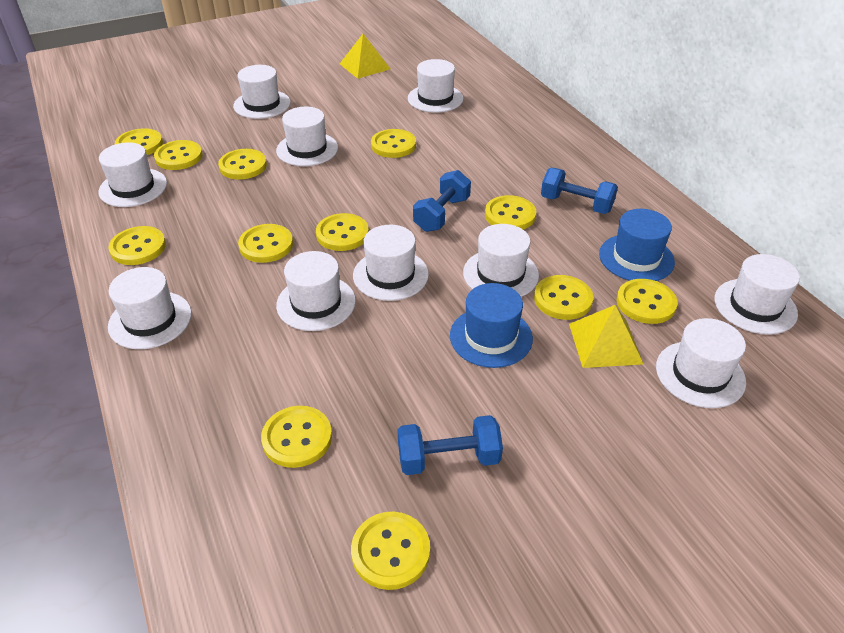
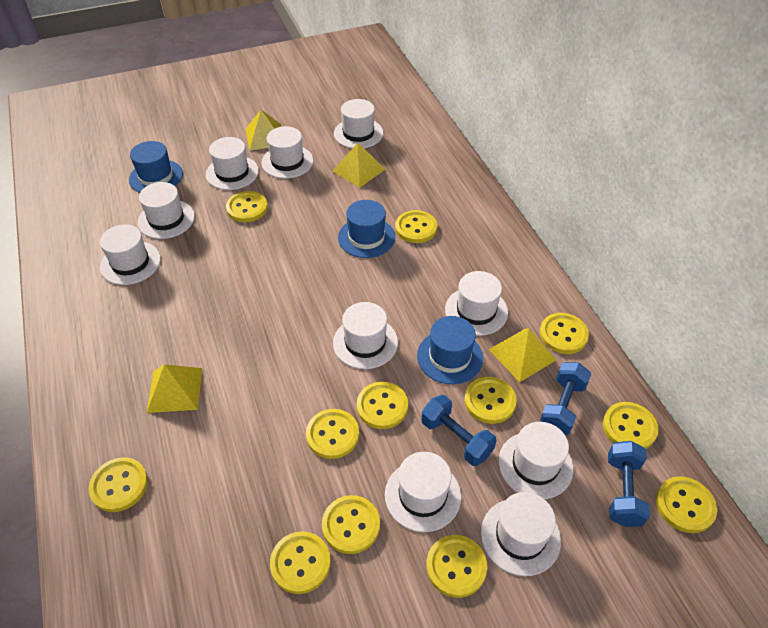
blue hat: [450,283,533,368] [599,209,675,281] = 2 -> [129,141,183,193] [338,200,395,258] [417,316,483,384] = 3
yellow pyramid: [340,34,390,79] [569,305,643,368] = 2 -> [147,364,202,413] [245,110,281,151] [333,143,385,188] [489,328,556,382] = 4

